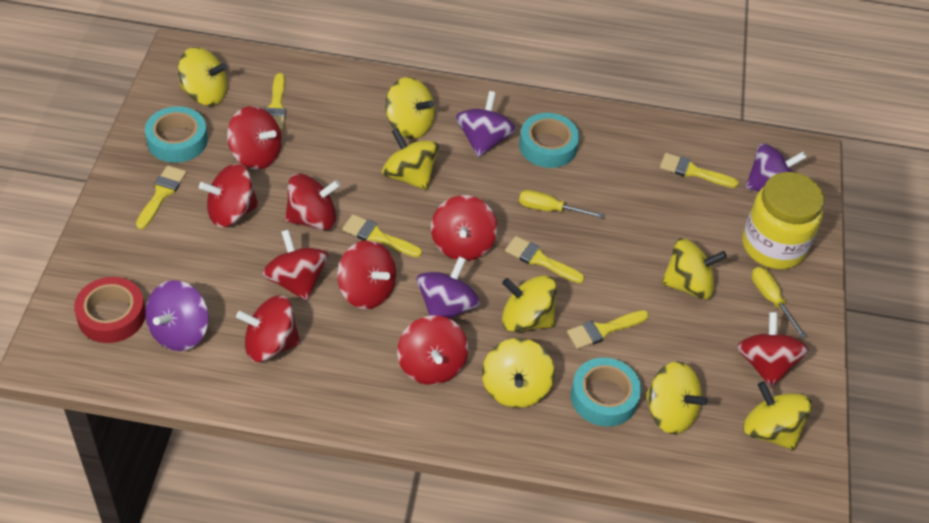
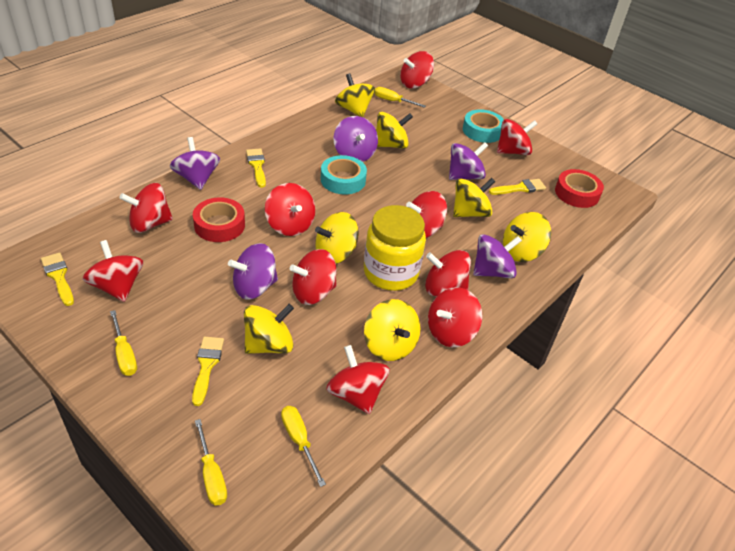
purple spinning top: [145,280,209,351] [417,256,480,319] [456,91,516,157] [746,143,807,191] = 4 -> [170,137,220,190] [228,243,278,300] [334,116,378,162] [449,142,488,180] [473,234,522,278] = 5
red spinning top: [199,164,259,227] [227,106,282,170] [236,295,301,362] [262,229,329,301] [285,173,340,230] [337,240,396,309] [397,315,468,385] [431,195,497,261] [737,312,809,388] = 9 -> [83,240,143,302] [119,183,173,233] [265,183,315,236] [290,249,337,305] [326,345,390,414] [400,51,434,89] [406,191,447,238] [425,250,471,297] [428,287,482,347] [497,119,537,155] = 10
red tape: [74,277,146,343] = 1 -> [193,198,245,242] [555,169,604,208] = 2
turquoise tape: [145,106,208,163] [519,113,579,168] [571,358,641,427] = 3 -> [321,155,367,194] [463,109,504,143] = 2
yellow brush: [136,166,187,229] [264,73,286,130] [342,214,422,257] [505,236,585,283] [567,310,649,349] [660,153,739,188] = 6 -> [41,253,74,306] [192,337,224,406] [246,149,266,188] [489,179,546,195] = 4
yellow screwdriver: [519,190,604,218] [751,267,807,338] = 2 -> [110,310,137,376] [195,419,227,506] [281,406,326,487] [374,87,426,108] = 4
yellow spinning top: [178,47,227,106] [382,128,439,190] [385,77,435,139] [482,338,554,408] [502,275,557,332] [645,361,708,434] [662,238,727,300] [743,381,812,450] = 8 -> [244,304,294,354] [315,212,359,264] [335,73,375,117] [364,299,421,361] [376,112,413,149] [453,178,495,217] [503,212,551,262] = 7

